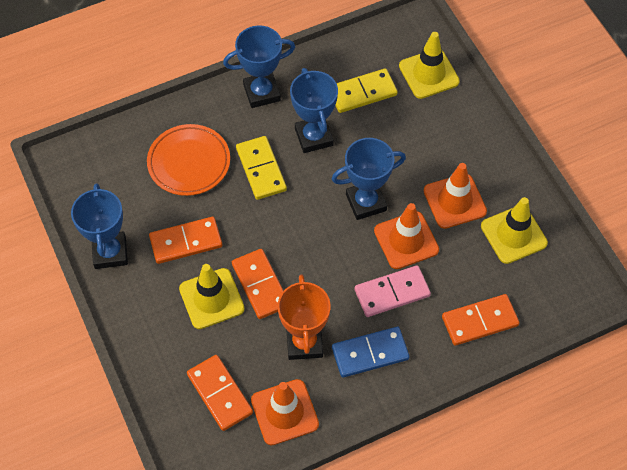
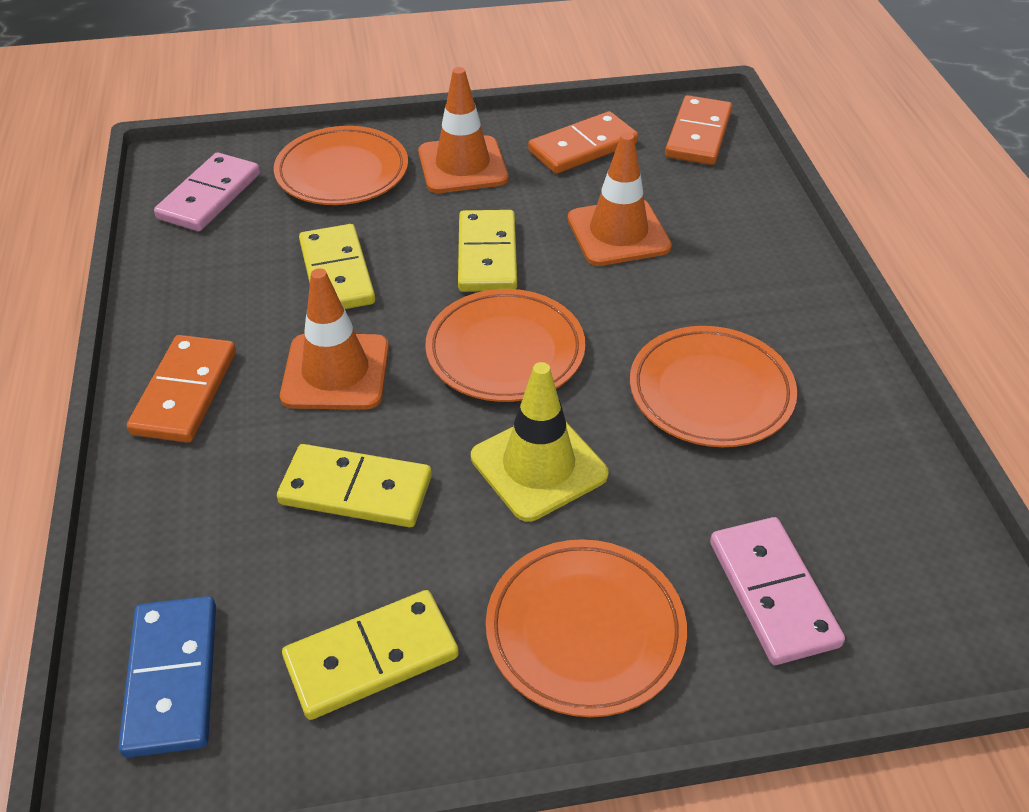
blue trophy: [71,183,128,269] [223,26,295,108] [290,68,338,153] [332,138,406,220] = 4 -> none = 0
orange domino: [149,217,222,264] [187,355,253,431] [232,249,284,319] [442,294,519,346] = 4 -> [127,335,236,443] [528,111,638,174] [665,95,732,165] = 3
orange plate: [147,124,230,196] = 1 -> [274,126,408,205] [425,289,586,402] [486,539,687,717] [630,326,797,447] = 4
orange trophy: [277,274,331,360] = 1 -> none = 0
pink domino: [355,265,431,317] = 1 -> [154,152,260,231] [710,517,845,665] = 2
yellow domino: [236,136,287,200] [335,68,398,113] = 2 -> [277,444,432,527] [282,590,459,720] [299,224,375,309] [458,210,517,292] = 4
yellow traffic cone: [179,264,245,329] [399,32,460,99] [481,197,548,264] = 3 -> [471,362,609,522] = 1

